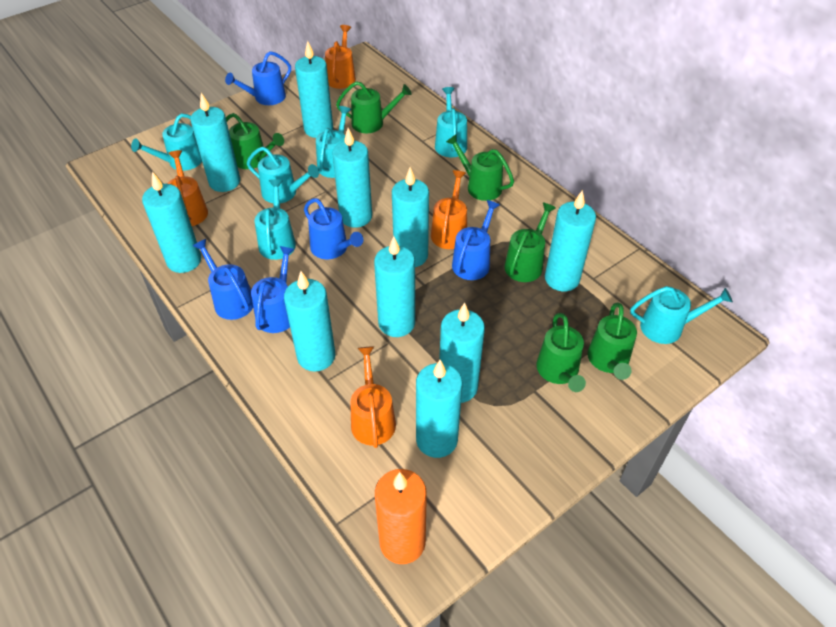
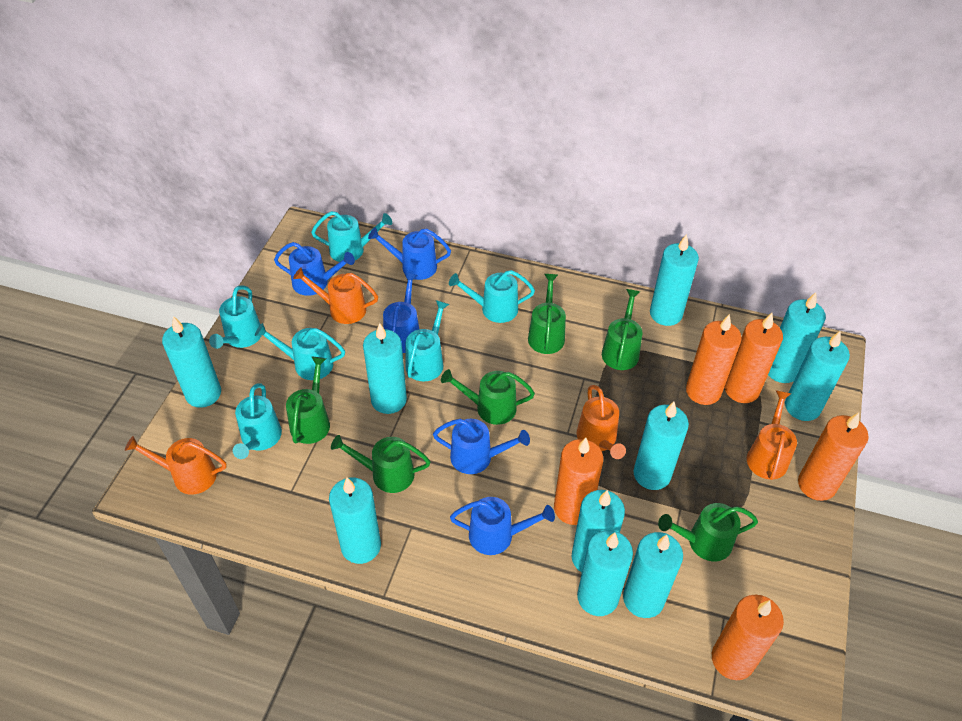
orange candle: [375,469,427,564] = 1 -> [554,437,603,525] [686,314,742,405] [712,595,784,680] [725,313,783,403] [798,412,869,501] = 5

